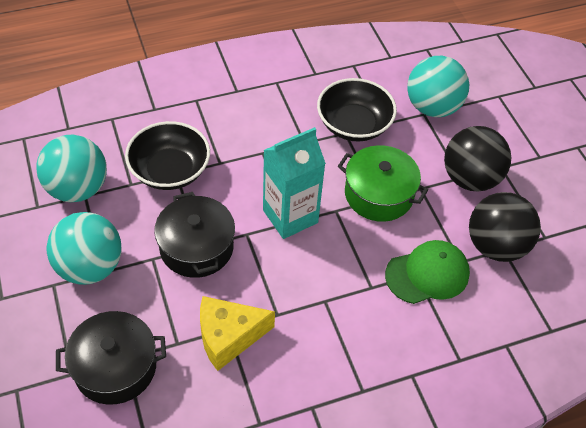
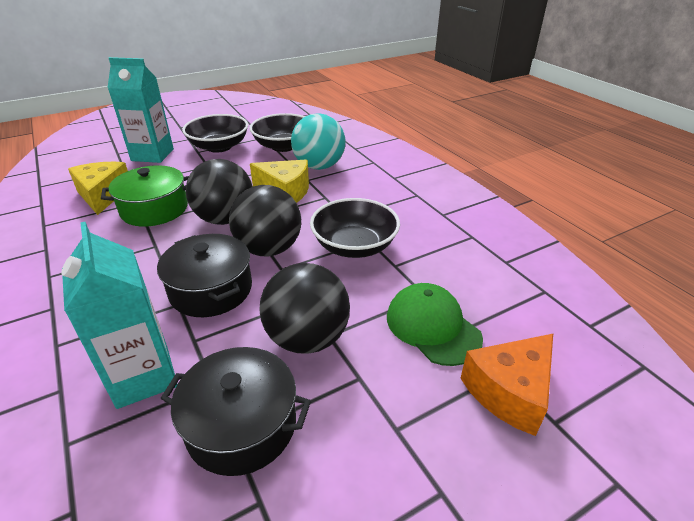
black ball: [444,126,511,191] [469,192,541,262] = 2 -> [186,159,253,225] [229,185,301,257] [259,263,350,354] = 3
black bowl: [125,121,210,190] [317,78,397,141] = 2 -> [182,114,248,153] [249,113,305,152] [310,198,400,258] = 3
orange cheese: none = 0 -> [461,334,553,436] = 1
turquoise ball: [36,135,107,202] [46,212,122,285] [407,56,469,117] = 3 -> [291,113,345,170] = 1
turquoise carton: [263,127,326,239] = 1 -> [61,222,178,409] [107,57,174,163] = 2
yellow cheese: [200,296,275,371] = 1 -> [68,162,128,215] [250,159,309,203] = 2

